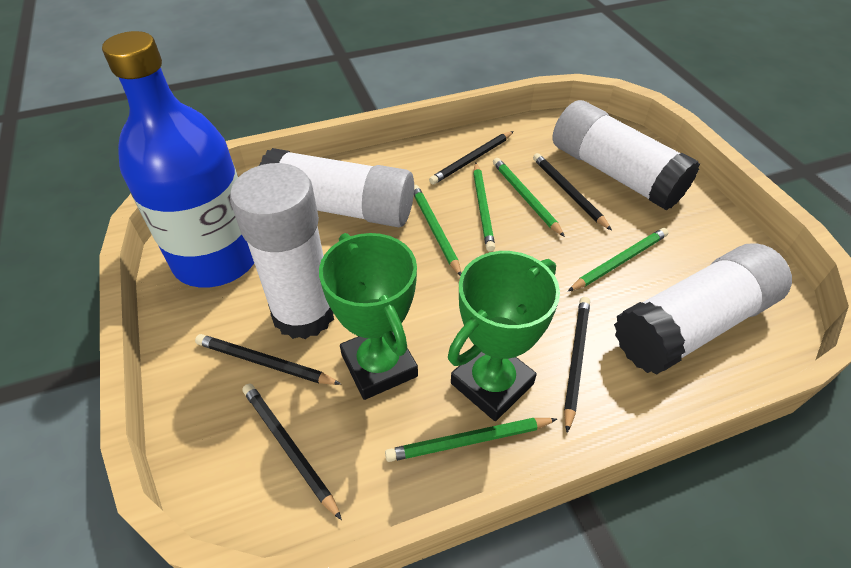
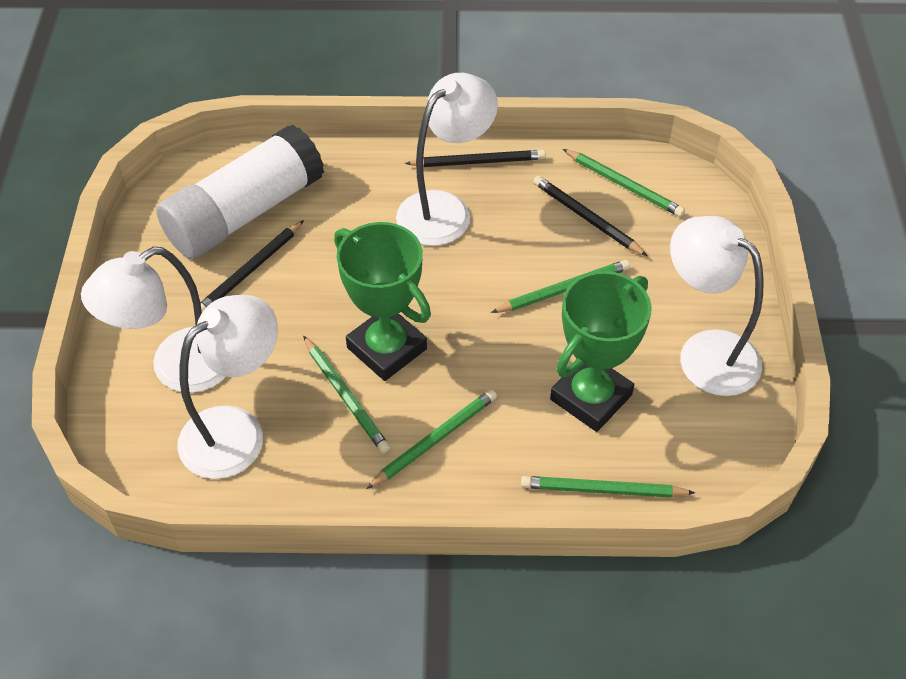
black pencil: [195,334,341,385] [243,384,342,520] [429,131,514,185] [533,153,612,231] [564,297,590,433] = 5 -> [200,220,304,312] [405,150,546,167] [533,176,647,256] = 3
blue bottle: [102,31,254,288] = 1 -> none = 0
white glue stick: [230,163,334,339] [259,148,414,227] [553,100,700,211] [614,243,792,374] = 4 -> [156,125,324,259] = 1
white lamp: none = 0 -> [81,247,225,393] [177,295,278,479] [396,73,498,246] [670,216,764,396] = 4

